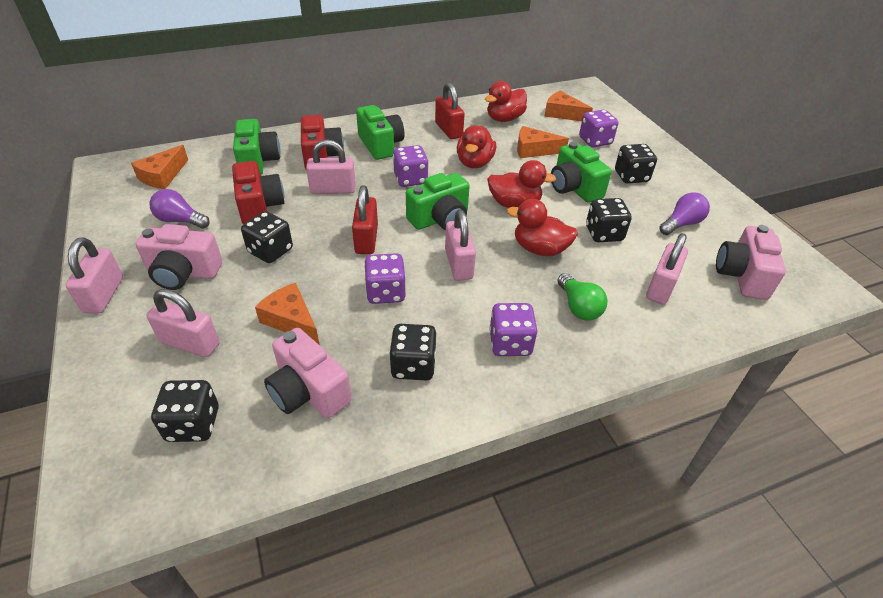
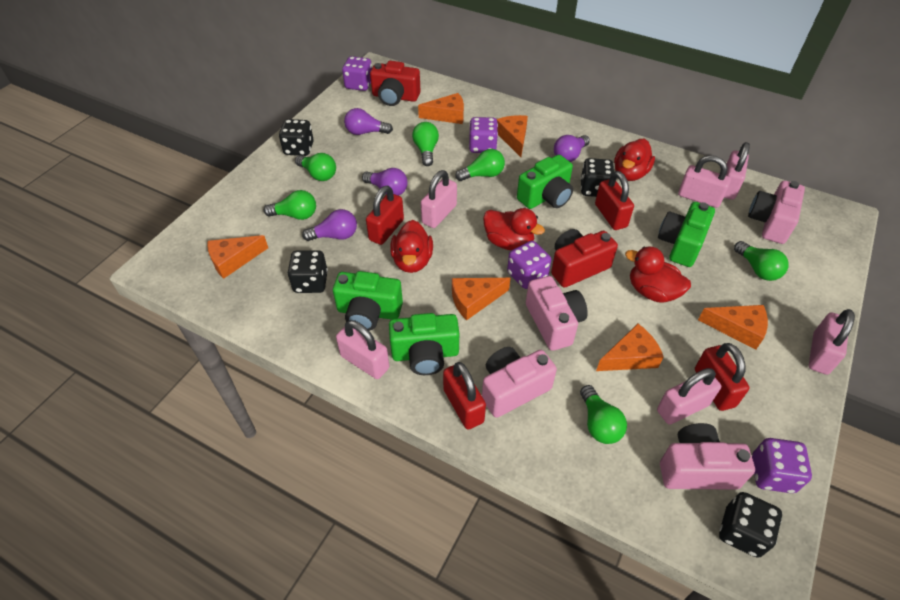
black dice: [151,380,219,442] [241,211,293,263] [389,324,436,380] [586,198,632,242] [615,144,657,184] = 5 -> [279,119,314,156] [287,250,328,293] [580,158,614,197] [719,492,782,558] = 4
green light bulb: [557,273,607,321] = 1 -> [264,190,316,220] [295,153,336,181] [412,122,439,166] [455,149,505,181] [580,385,627,444] [734,241,789,281] = 6
orange cheese: [131,145,188,189] [255,283,320,345] [517,126,569,158] [544,91,593,121] = 4 -> [207,235,268,279] [418,93,464,124] [452,278,510,320] [497,115,528,157] [596,324,664,371] [698,305,768,350] = 6
pink camera: [136,224,222,290] [264,328,352,418] [716,225,786,300] = 3 -> [482,347,557,418] [526,276,588,351] [660,423,755,490] [748,181,805,244] = 4
pink padlock: [66,237,123,314] [147,289,220,357] [306,139,356,194] [445,209,476,281] [646,233,688,305] = 5 -> [336,320,389,379] [421,170,457,228] [657,368,721,425] [678,155,731,208] [724,142,750,200] [809,309,855,375] = 6
purple light bulb: [149,189,210,228] [659,192,710,235] = 2 -> [302,209,357,241] [344,108,393,135] [362,168,408,196] [554,135,590,162] = 4
red padlock: [352,186,378,254] [435,82,464,139] = 2 -> [366,185,404,245] [443,362,486,429] [595,171,634,230] [695,343,750,411] = 4

